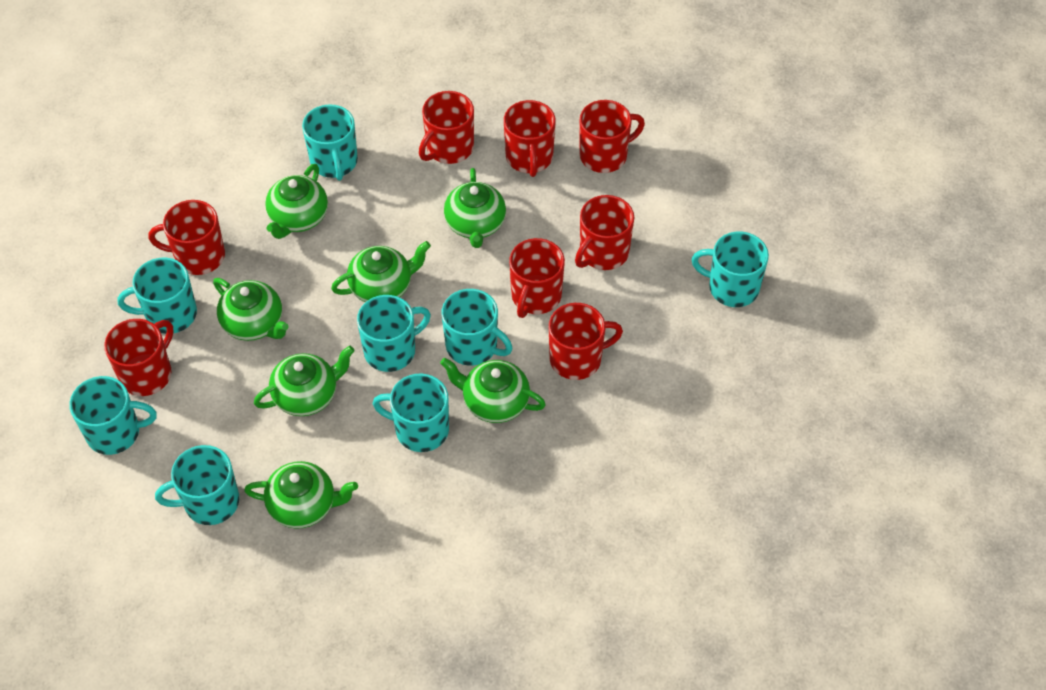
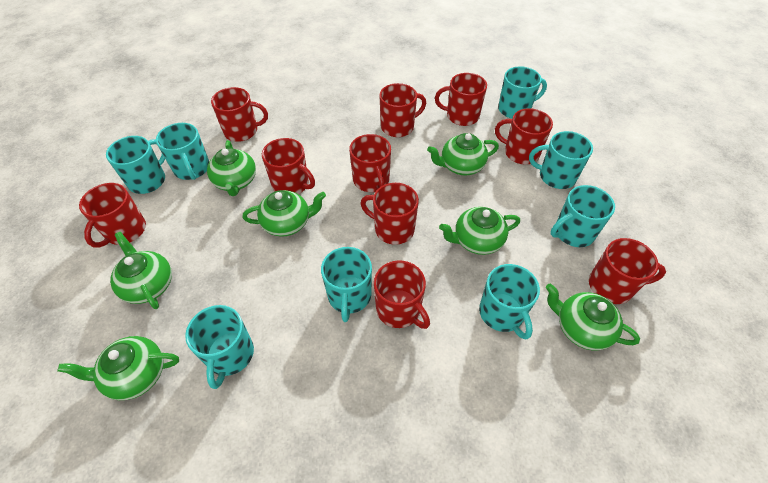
red mug: [104,319,174,396] [148,200,225,275] [419,91,474,164] [504,100,556,177] [509,238,565,318] [549,303,623,380] [575,195,634,270] [580,100,645,173] = 8 -> [79,183,146,248] [211,87,268,142] [262,138,315,194] [349,134,391,192] [360,183,419,245] [374,260,430,329] [379,83,426,137] [435,73,487,126] [495,108,553,164] [589,238,666,304] = 10

